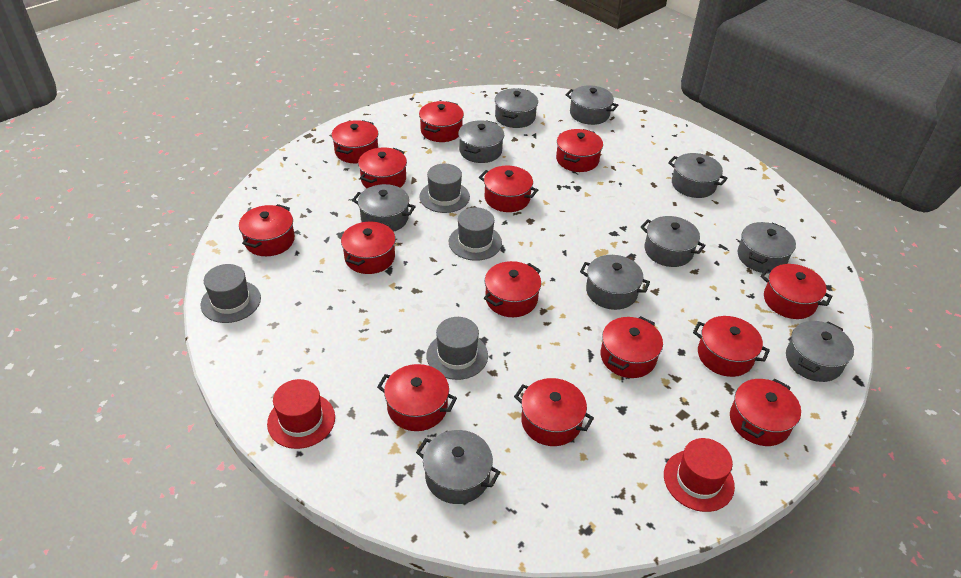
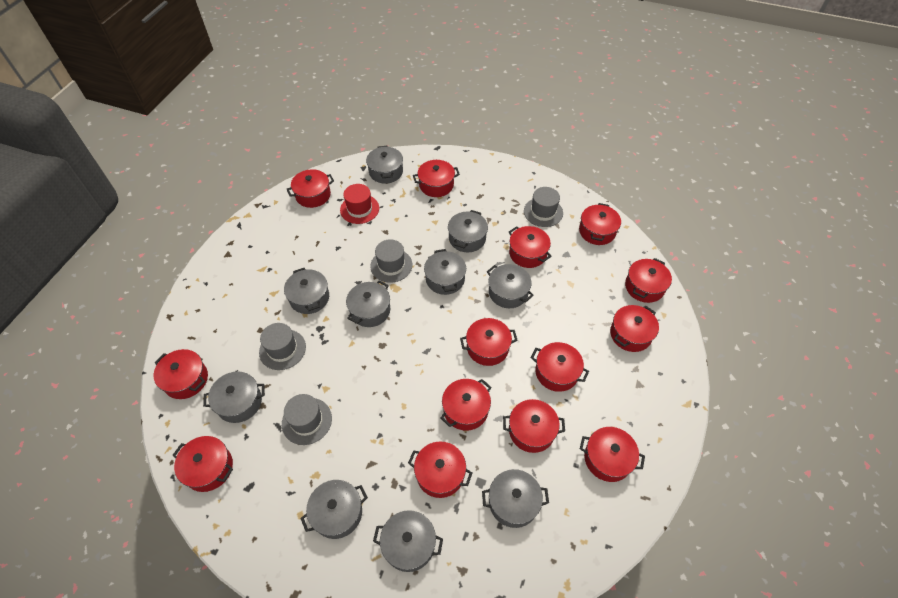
red hat: [267,379,335,449] [664,438,735,512] = 2 -> [340,184,379,224] = 1

